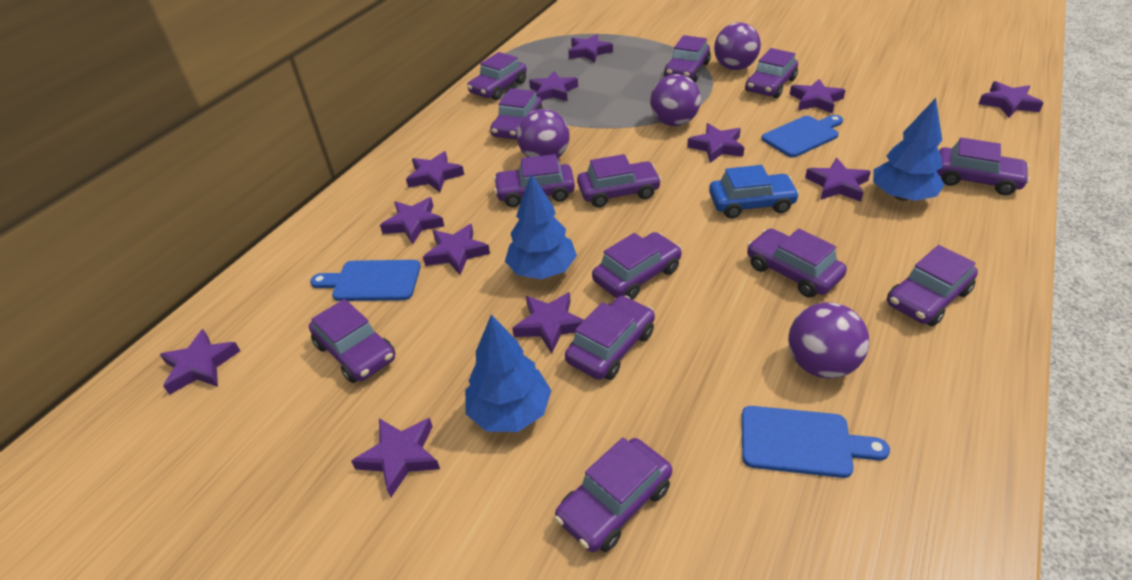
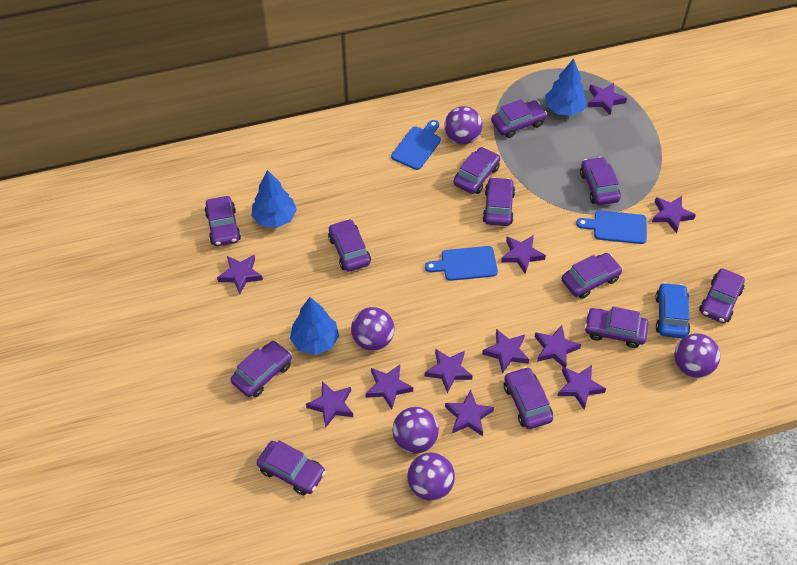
purple ball: [517,109,569,159] [650,74,701,126] [714,22,761,70] [788,302,869,378] = 4 -> [351,307,395,351] [392,407,439,454] [407,452,455,501] [444,106,482,145] [674,333,720,378] = 5
purple car: [309,299,396,383] [467,52,527,100] [490,88,543,140] [493,154,575,207] [555,438,672,552] [565,296,655,380] [577,154,662,207] [592,232,682,300] [664,35,711,82] [745,48,798,98] [747,228,847,297] [887,245,978,326] [937,138,1030,195] = 13 -> [204,196,241,246] [230,341,292,397] [257,441,326,495] [328,219,371,272] [454,147,500,194] [482,177,515,226] [491,99,547,138] [504,367,553,429] [561,253,623,299] [580,157,621,205] [584,307,648,348] [699,269,745,323] = 12
purple star: [159,329,240,395] [351,418,440,497] [380,197,445,244] [406,151,464,192] [423,224,490,275] [512,292,584,354] [529,71,578,101] [568,34,613,63] [687,123,744,163] [790,79,846,113] [805,158,871,202] [978,81,1044,118] = 12 -> [217,255,263,294] [306,381,353,428] [365,365,413,409] [425,349,473,393] [445,390,494,436] [482,329,529,373] [501,235,546,274] [535,325,581,368] [558,365,606,409] [587,82,627,115] [652,196,696,233] = 11

